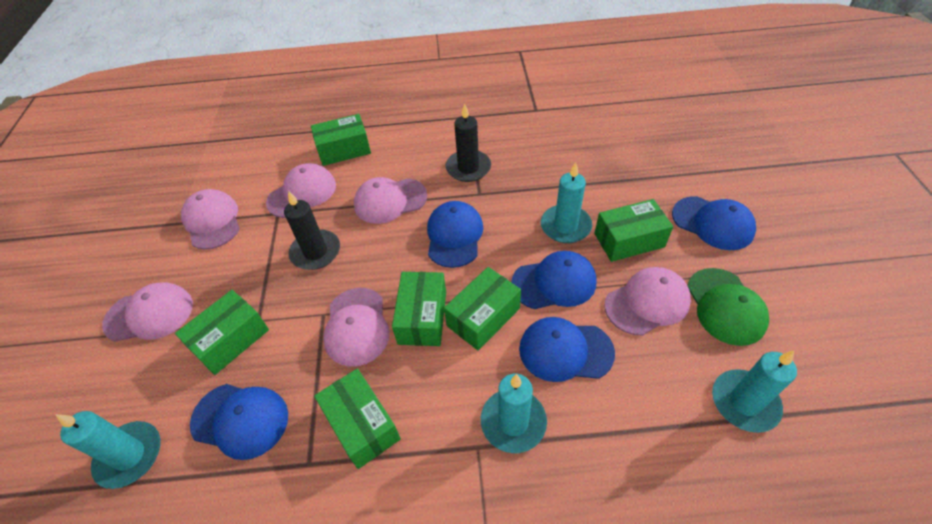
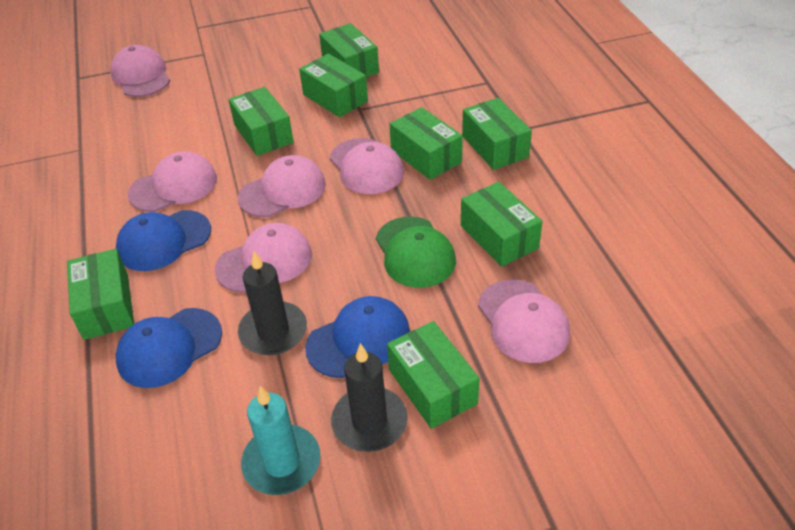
blue cap: [190,384,288,460] [427,201,483,268] [511,251,597,309] [519,317,615,382] [672,196,756,250] = 5 -> [115,308,222,388] [116,210,211,271] [305,296,410,378] = 3
green box: [175,290,269,375] [311,114,371,166] [314,368,401,469] [392,272,446,346] [444,267,521,351] [594,199,673,262] = 6 -> [67,249,134,340] [229,87,294,156] [299,54,368,117] [319,23,379,77] [387,321,480,429] [390,107,463,180] [461,182,542,267] [462,98,532,170] = 8
turquoise candle: [55,411,160,489] [481,374,547,453] [541,162,592,243] [712,351,797,433] = 4 -> [241,386,320,495] = 1

